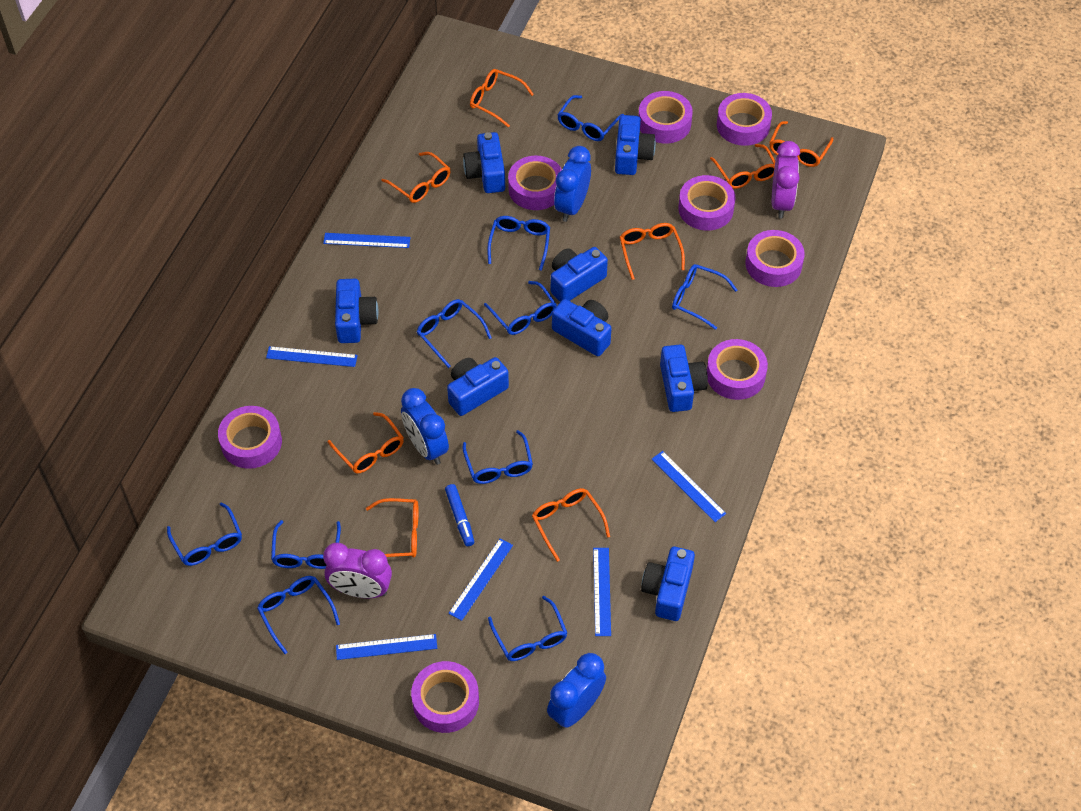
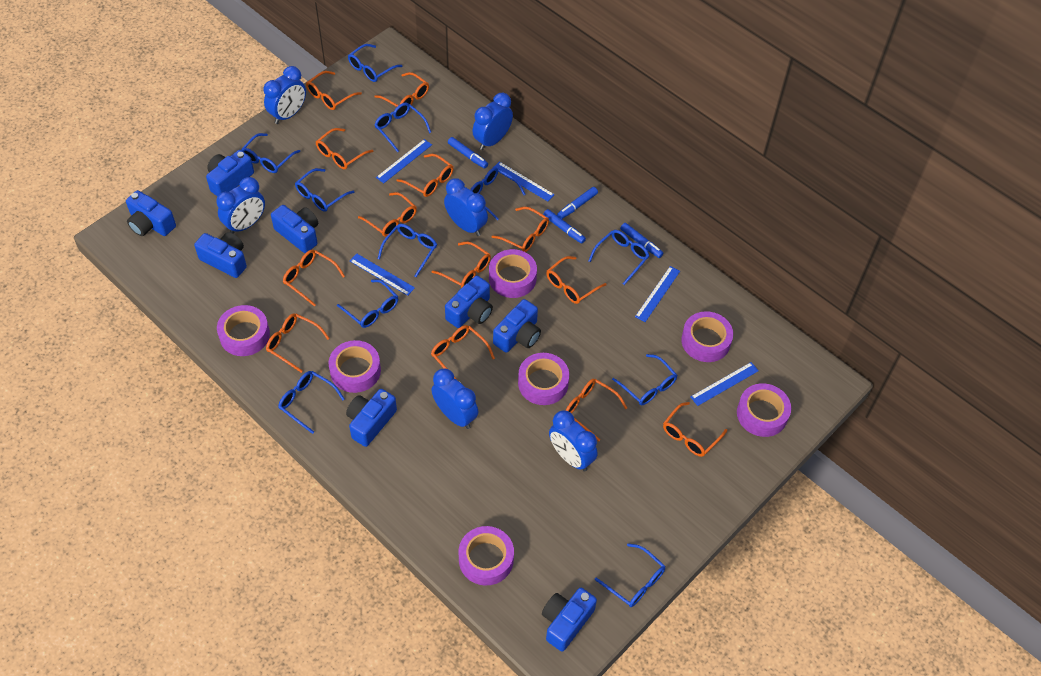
blue clock: [401,388,449,465] [547,653,606,729] [554,146,591,222] = 3 -> [216,177,265,234] [263,66,306,124] [431,368,478,429] [444,178,488,236] [472,93,513,150] [549,410,598,472] = 6
blue glasses: [167,502,242,566] [257,576,340,654] [271,520,341,569] [417,299,492,368] [463,430,533,484] [484,281,557,335] [487,216,550,271] [488,596,567,661] [557,95,624,141] [672,264,737,330] = 10 -> [241,133,300,173] [278,371,345,434] [295,168,354,212] [337,279,398,328] [348,44,402,82] [375,103,431,152] [378,224,437,277] [470,168,526,221] [588,230,649,285] [595,543,665,607] [612,354,677,406] = 11
blue marker: [445,484,474,546] = 1 -> [448,137,488,169] [543,209,586,244] [557,187,598,219] [620,223,663,258] = 4
blue ruler: [266,346,358,367] [323,233,411,248] [336,634,437,660] [448,538,513,621] [593,548,611,636] [652,451,726,522] = 6 -> [350,254,415,296] [376,139,432,183] [493,162,555,201] [635,266,680,322] [691,362,759,406] = 5
orange glasses: [328,412,404,473] [366,498,419,558] [381,152,451,203] [470,69,534,127] [532,488,610,562] [620,223,685,280] [710,144,775,189] [769,121,833,167] = 8 -> [266,313,330,373] [283,250,345,307] [306,71,362,110] [316,128,374,169] [358,192,417,237] [375,72,429,107] [397,154,454,197] [431,241,491,288] [431,325,495,380] [491,207,549,252] [546,256,607,304] [565,379,627,442] [663,402,727,457] = 13
purple clock: [323,543,392,598] [772,141,800,219] = 2 -> none = 0
purple tape: [218,406,282,469] [411,661,479,733] [508,156,562,210] [638,91,693,144] [678,175,735,231] [707,339,768,400] [717,93,772,146] [746,230,805,287] = 8 -> [217,305,270,356] [329,340,381,393] [458,526,514,585] [489,249,537,298] [518,353,569,405] [681,311,733,362] [737,383,791,437] = 7

